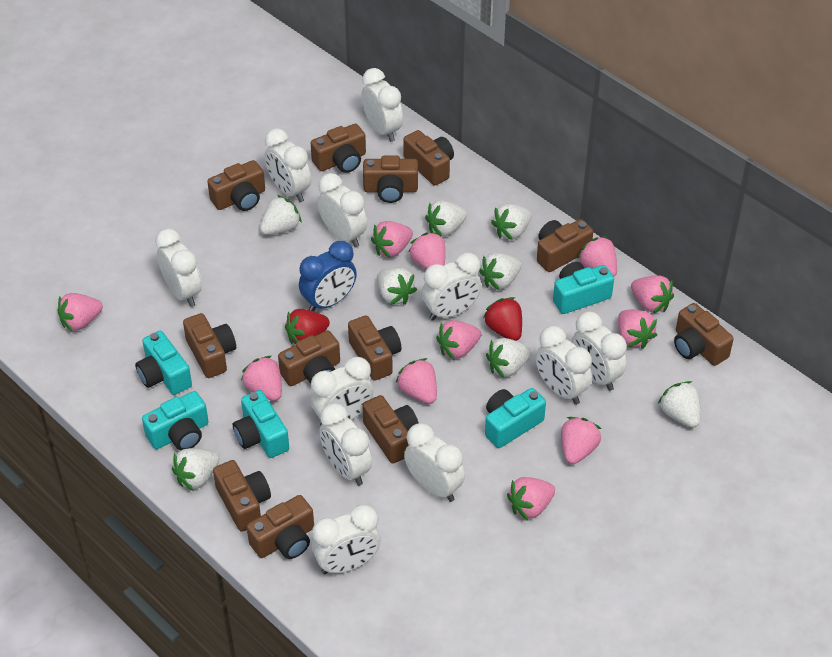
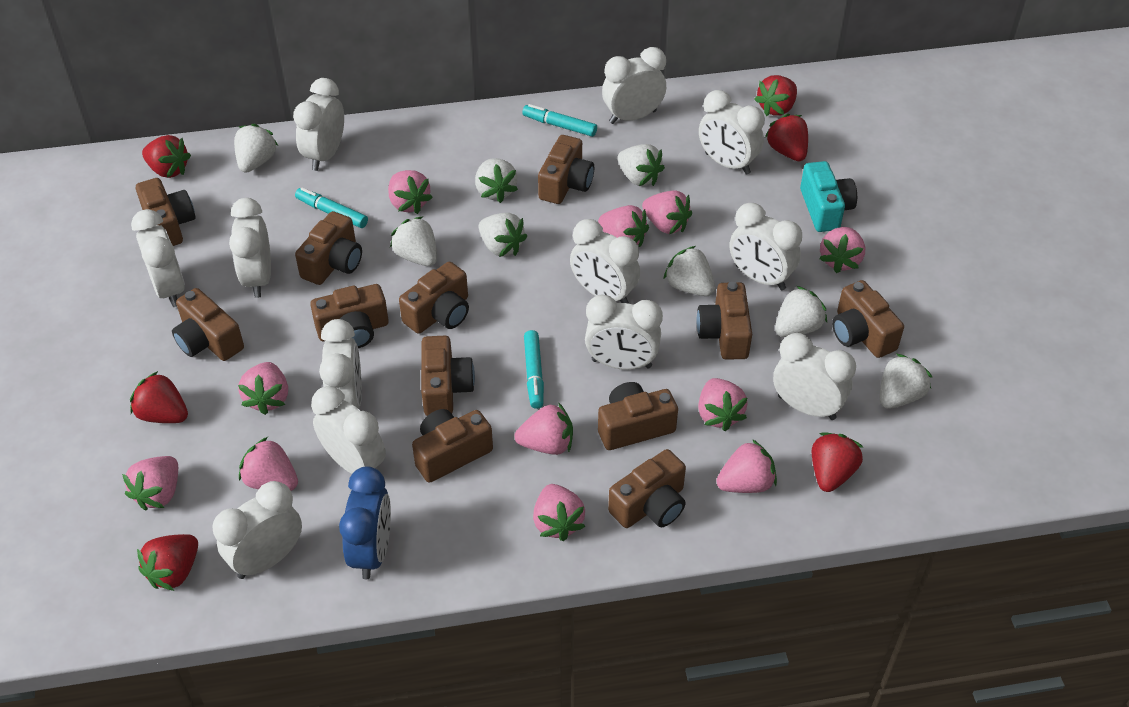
red strawberry: [285,309,330,344] [483,297,522,341] = 2 -> [130,371,188,423] [137,534,198,591] [142,135,191,178] [754,75,797,116] [765,114,808,161] [812,432,863,492] = 6
turquoise camera: [135,331,192,395] [142,391,209,450] [233,390,289,458] [485,388,546,448] [553,262,614,314] = 5 -> [800,161,857,232] = 1
turquoise marker: none = 0 -> [295,188,368,228] [522,104,597,137] [524,330,544,409] = 3
white clock: [155,228,202,307] [265,128,311,202] [310,357,373,426] [312,504,381,574] [317,173,367,248] [320,403,372,486] [361,68,403,142] [404,423,465,502] [422,252,481,321] [535,326,592,405] [571,311,627,391] = 11 -> [131,209,185,307] [212,481,302,579] [229,198,271,298] [293,78,344,171] [311,386,386,474] [319,319,362,409] [570,219,640,304] [585,295,663,370] [602,47,666,124] [699,90,765,175] [730,203,802,290] [773,333,856,420] = 12

